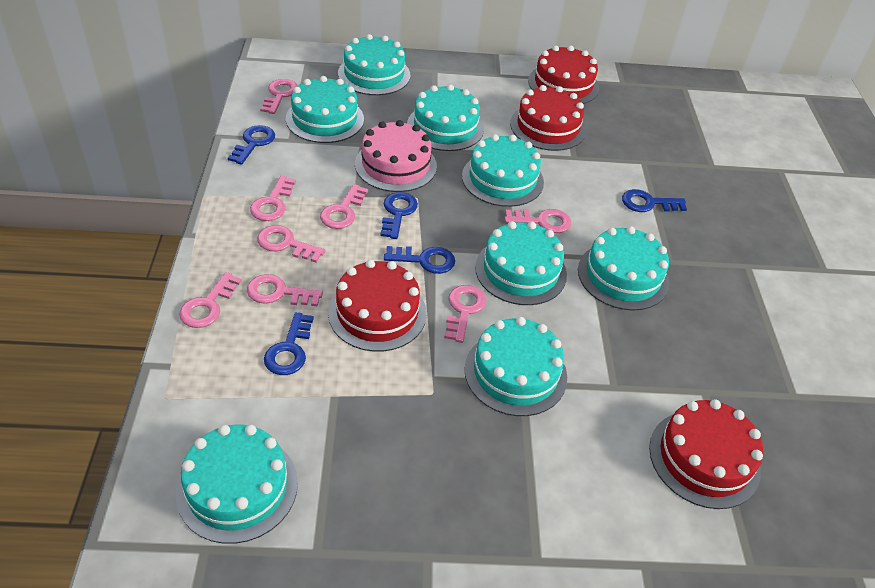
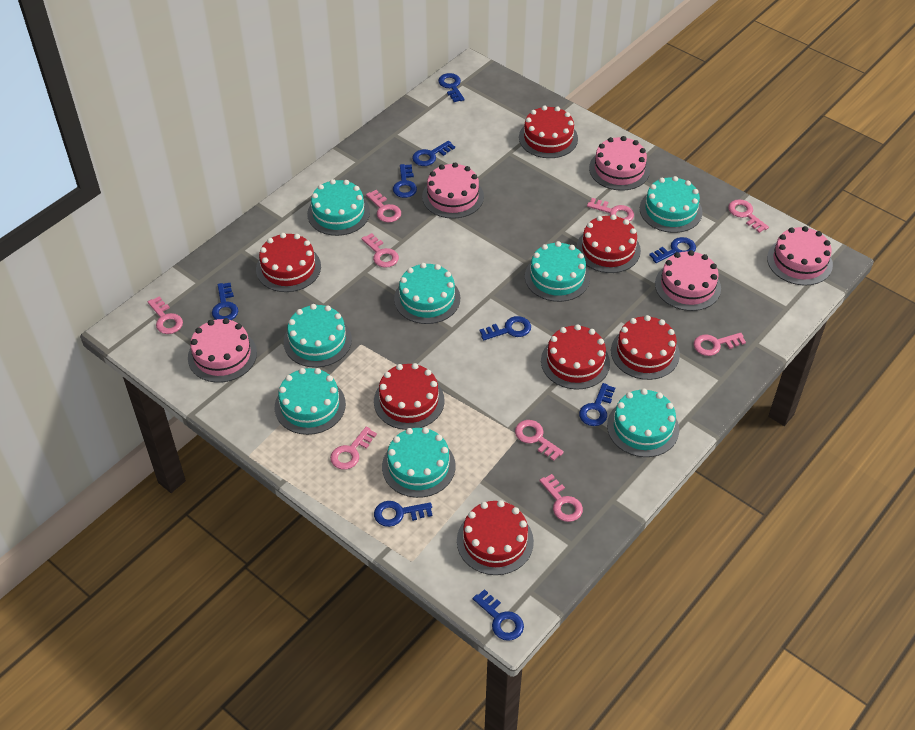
blue key: [228,125,275,165] [264,312,314,375] [380,192,418,239] [384,246,455,274] [622,189,687,212] = 5 -> [212,283,238,320] [374,501,432,527] [393,164,417,198] [412,141,455,166] [438,73,465,102] [473,589,524,641] [479,316,531,341] [579,383,615,426] [649,237,696,263] = 9
pink cake: [355,120,437,192] = 1 -> [188,318,257,383] [422,162,484,219] [589,136,650,191] [655,250,721,311] [767,226,833,286] = 5
pink key: [179,272,242,328] [247,274,323,306] [250,176,296,221] [257,225,326,262] [260,79,298,114] [320,184,368,229] [444,285,486,343] [505,209,571,233] = 8 -> [148,297,183,334] [330,427,377,470] [361,233,399,268] [366,190,401,223] [515,420,564,461] [539,474,583,522] [587,198,634,222] [694,333,746,356] [728,199,769,233] = 9
red cake: [328,260,427,352] [510,85,586,151] [528,45,599,104] [649,399,763,509] = 4 -> [256,233,321,292] [374,363,445,430] [457,500,534,575] [519,106,578,158] [541,324,610,390] [576,215,641,273] [611,315,680,380] = 7

